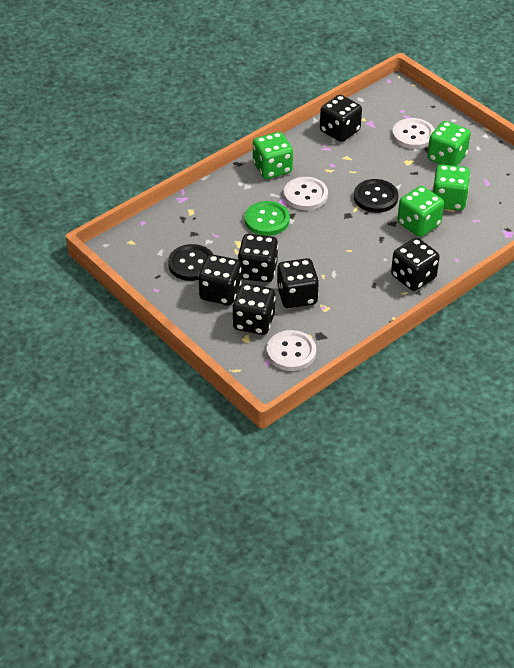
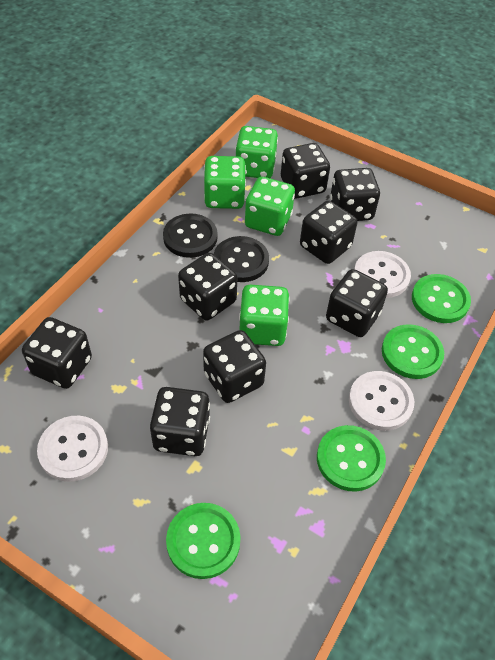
black dice: [198,254,242,305] [232,283,276,335] [238,234,278,282] [277,258,319,308] [320,95,362,142] [391,238,440,291] = 6 -> [22,317,92,389] [150,387,210,456] [178,253,237,321] [203,330,266,403] [281,143,330,199] [300,201,357,264] [326,269,388,337] [330,168,380,221] = 8
green button: [245,201,290,236] = 1 -> [166,503,241,579] [317,425,386,492] [382,324,444,379] [412,274,471,323] = 4

